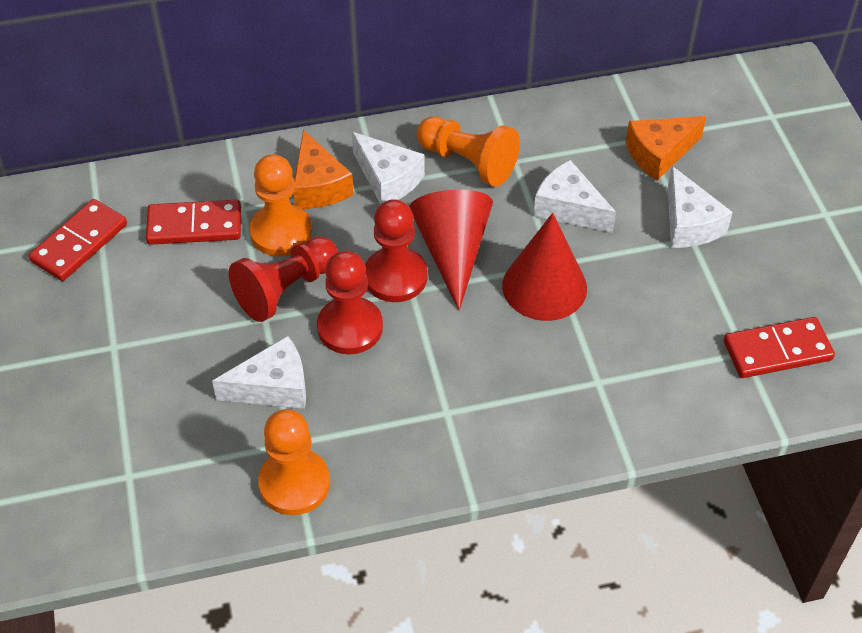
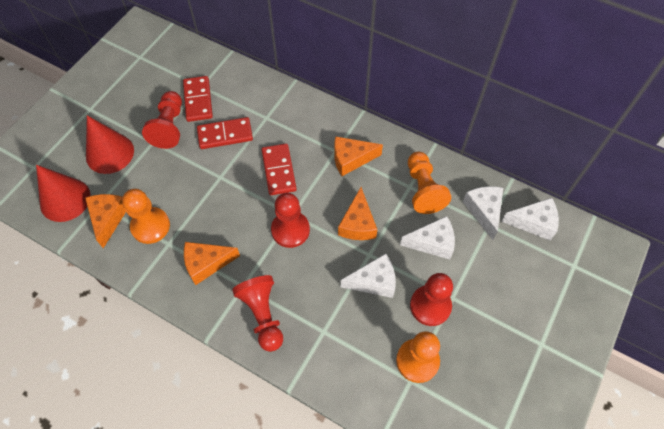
orange cheese: [294,130,354,209] [625,116,706,180] = 2 -> [85,194,126,248] [184,242,240,285] [334,136,383,176] [338,187,377,240] = 4
red pawn: [229,236,338,322] [317,251,383,355] [365,199,428,302] = 3 -> [142,91,182,149] [232,275,283,352] [271,193,310,248] [410,273,453,326] = 4

